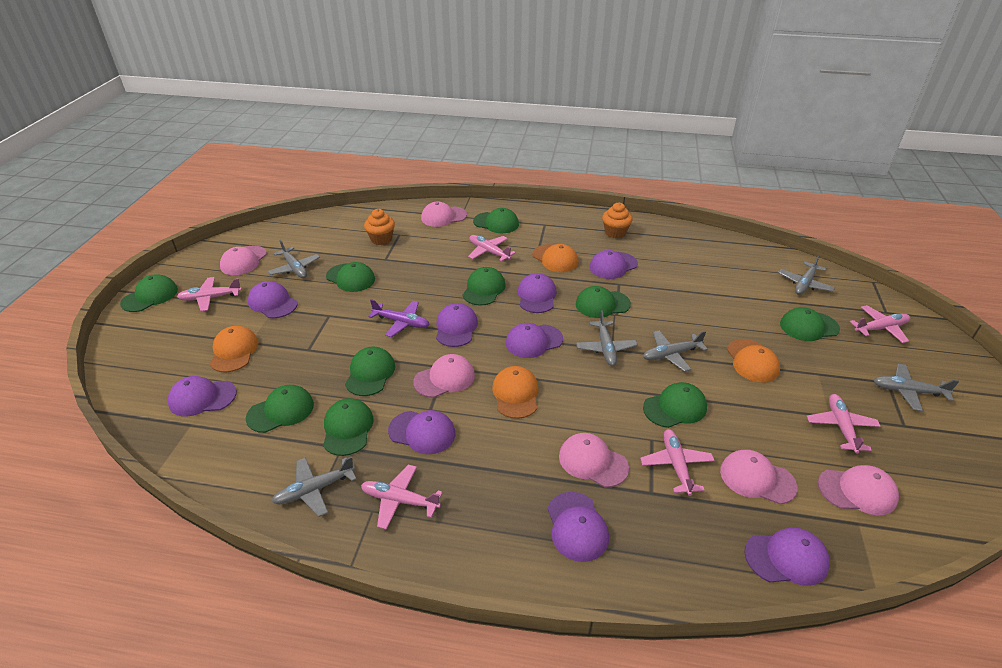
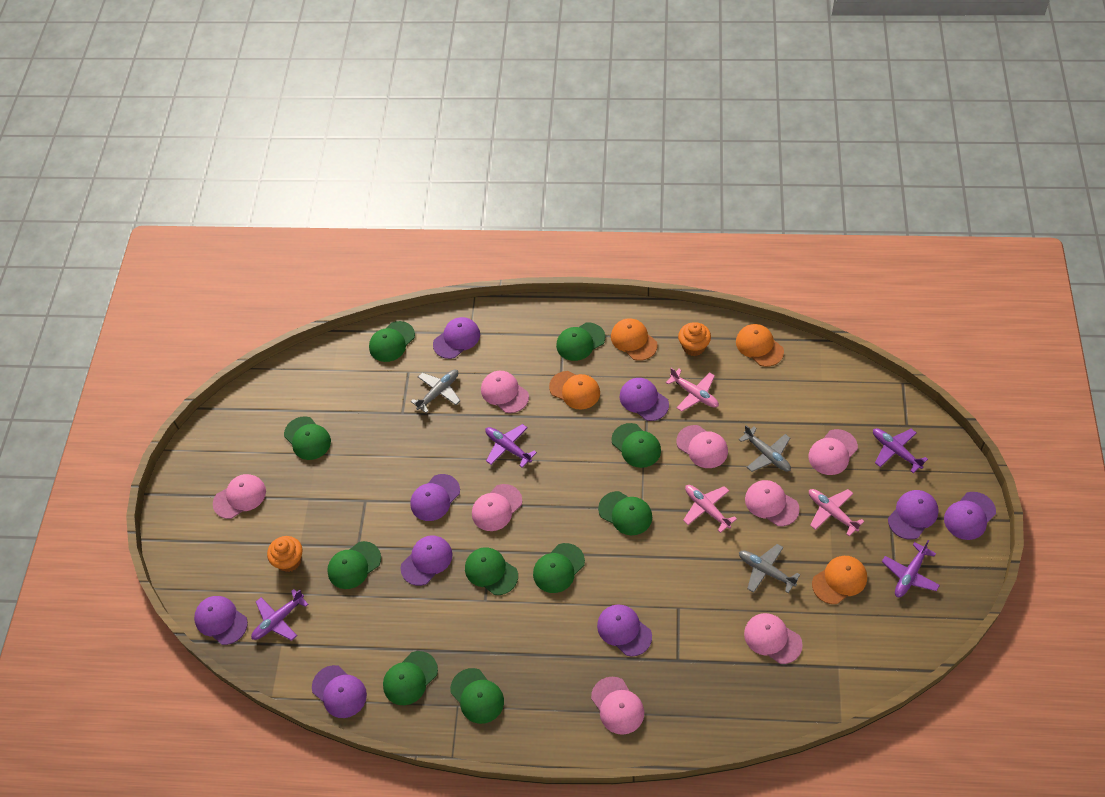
grey plane: [268,240,320,278] [272,456,356,517] [576,310,638,366] [643,330,708,372] [778,255,835,295] [873,364,959,411] = 6 -> [411,369,460,413] [739,425,791,472] [739,544,800,593] = 3
pink cap: [220,246,267,275] [413,354,475,398] [421,202,467,227] [559,433,629,487] [720,450,798,504] [818,465,899,515] = 6 -> [213,474,266,519] [472,484,522,531] [481,371,529,413] [591,677,644,735] [676,425,728,468] [744,613,803,664] [745,480,799,526] [809,429,858,475] = 8
pink plane: [177,277,242,311] [361,465,443,529] [468,235,516,261] [640,429,715,496] [807,394,881,454] [850,305,910,343] = 6 -> [666,368,719,412] [683,485,737,533] [809,489,864,536] = 3
purple plane: [368,299,430,337] = 1 -> [251,589,308,641] [485,424,537,468] [873,428,928,473] [882,540,940,597] = 4

